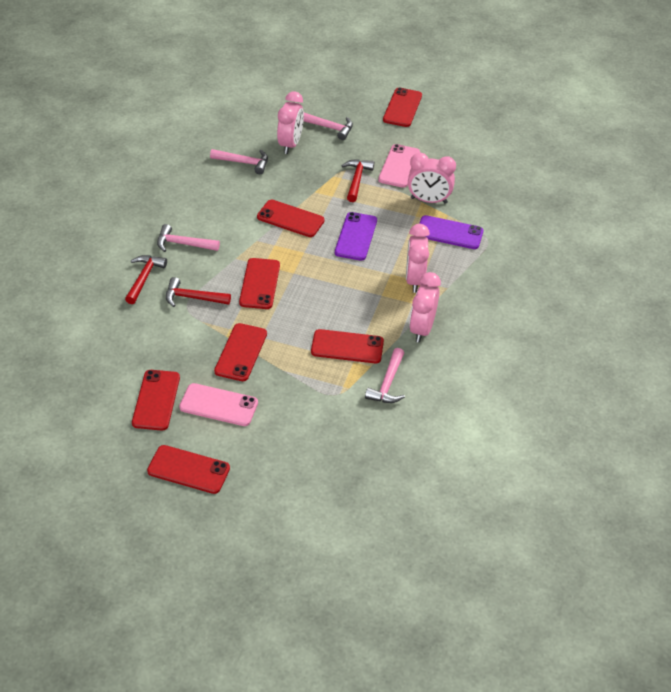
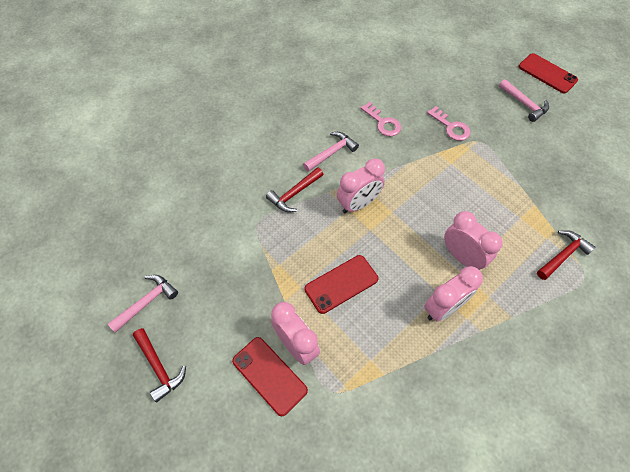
pink hammer: [157,224,220,252] [210,149,268,174] [304,113,353,140] [365,348,405,403] = 4 -> [108,275,178,333] [303,132,359,172] [499,79,549,122] = 3
pink key: none = 0 -> [361,102,401,136] [427,106,470,141] = 2
pink phone: [179,383,258,426] [378,144,420,188] = 2 -> none = 0
purple phone: [335,212,377,261] [419,215,484,249] = 2 -> none = 0
red phone: [132,370,180,431] [147,445,230,494] [214,323,267,381] [239,258,280,309] [257,200,325,237] [311,329,384,363] [383,87,422,127] = 7 -> [232,337,308,416] [305,255,378,314] [519,53,578,93] = 3

